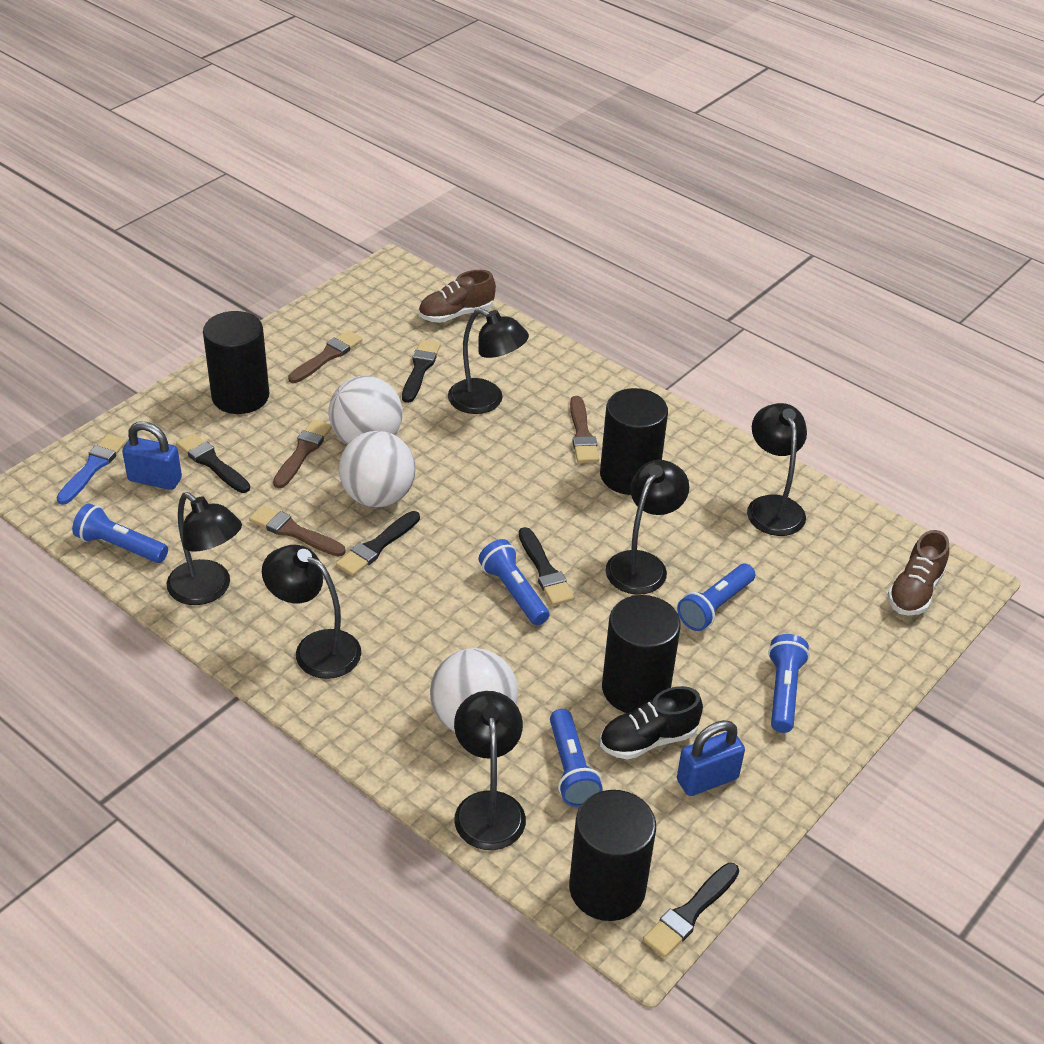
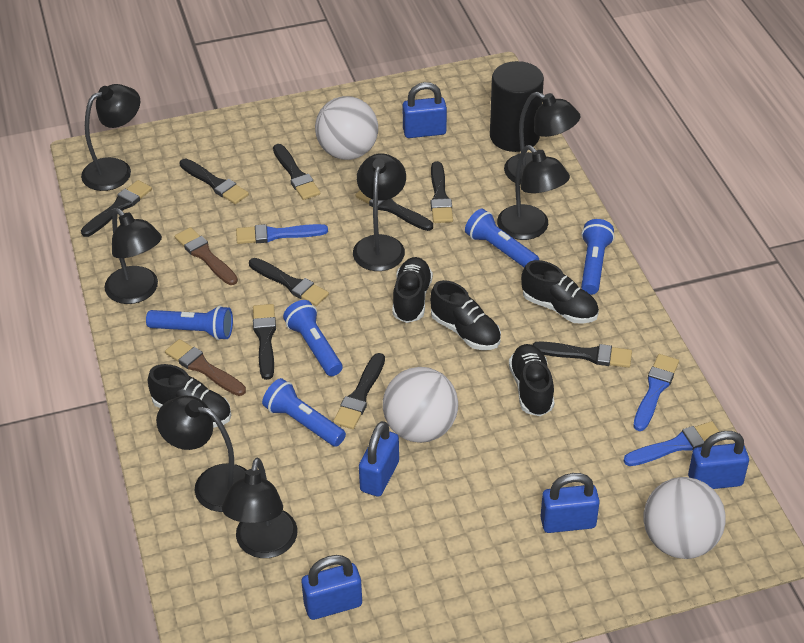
black brush: [176,433,250,493] [336,511,420,576] [402,340,441,403] [519,527,574,606] [643,863,739,958] = 5 -> [81,180,152,237] [179,159,249,204] [249,258,329,306] [253,304,276,380] [273,144,320,200] [333,353,385,429] [355,191,433,231] [431,161,453,223] [532,341,632,368] = 9
black cylinder: [203,311,269,414] [569,790,656,921] [600,388,668,495] [602,595,681,713] = 4 -> [490,61,544,152] = 1
black lamp: [167,492,242,605] [262,545,361,679] [448,308,529,414] [454,691,526,850] [605,460,689,595] [747,403,807,536] = 6 -> [81,84,140,191] [105,208,162,304] [156,395,247,512] [222,457,298,558] [353,153,406,271] [497,145,570,240] [504,92,580,185] = 7
black shoe: [600,686,703,760] = 1 -> [148,364,231,428] [392,257,433,323] [430,280,501,350] [509,344,555,416] [521,260,599,324] = 5
blue brush: [56,434,127,505] = 1 -> [236,224,328,244] [624,421,720,466] [633,354,679,431] = 3
blue padlock: [122,422,182,490] [677,720,745,796] = 2 -> [301,555,362,620] [359,421,399,497] [402,82,447,138] [540,473,600,533] [688,431,749,489] = 5
brown brush: [249,505,346,557] [273,419,332,488] [288,330,363,383] [570,396,599,463] = 4 -> [165,339,246,396] [175,227,238,285] = 2
brown shoe: [419,270,496,323] [887,530,949,615] = 2 -> none = 0

